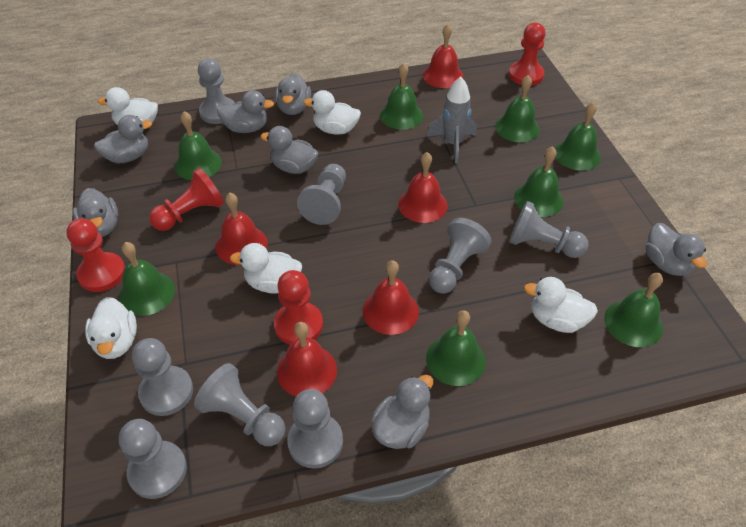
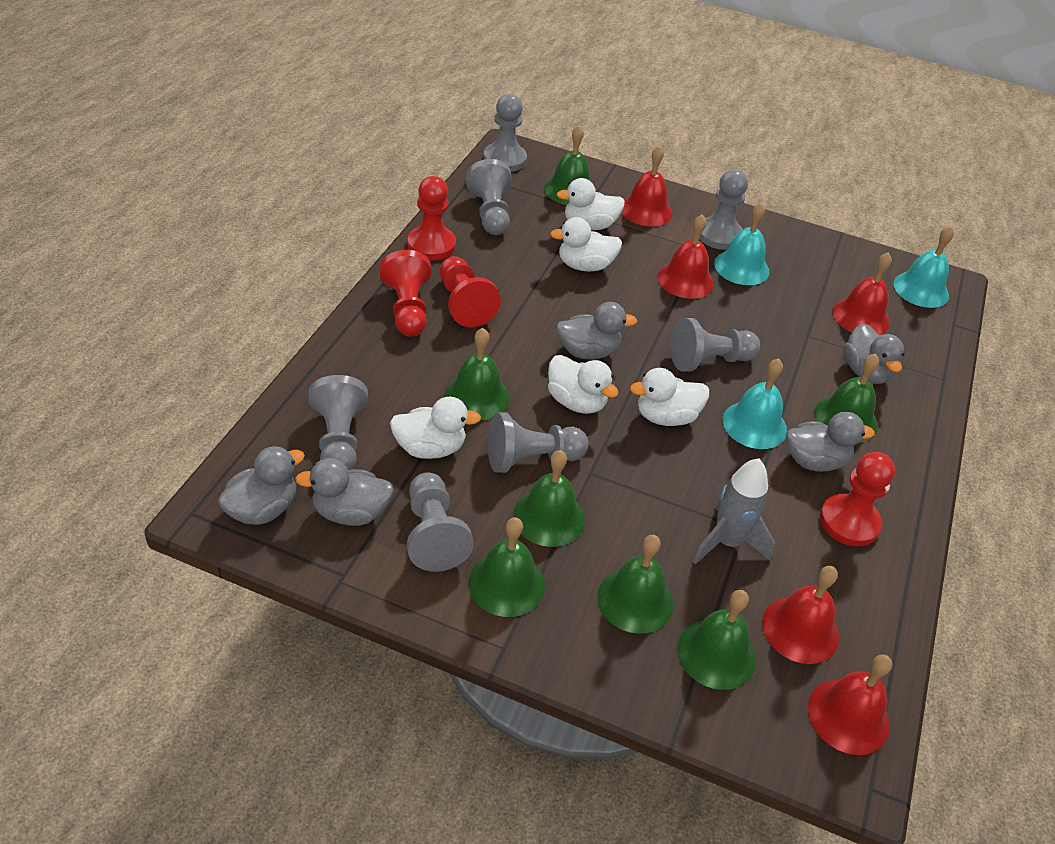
green bell: [119,242,175,316] [174,111,222,180] [380,63,423,130] [426,310,486,386] [495,75,540,142] [514,146,564,217] [555,102,601,171] [604,273,663,347] = 8 -> [445,328,510,421] [469,517,545,617] [513,450,585,547] [544,125,590,205] [597,535,673,634] [678,590,756,690] [814,354,879,443] = 7
grey duck: [73,188,118,237] [94,115,152,164] [217,90,274,133] [261,126,318,174] [275,73,311,115] [371,375,433,449] [645,223,707,276] = 7 -> [218,446,305,525] [295,458,394,526] [556,302,637,360] [786,412,875,472] [843,323,905,384] = 5
grey pawn: [119,419,187,499] [132,338,193,416] [194,363,286,446] [198,59,235,124] [287,389,343,469] [297,164,346,225] [429,218,492,294] [509,201,589,258] = 8 -> [308,375,368,470] [407,472,474,572] [465,159,512,235] [484,94,527,172] [488,412,589,473] [670,318,760,372] [699,170,748,250] = 7
turquoise bell: none = 0 -> [714,202,769,285] [723,358,787,449] [893,226,954,308] = 3

